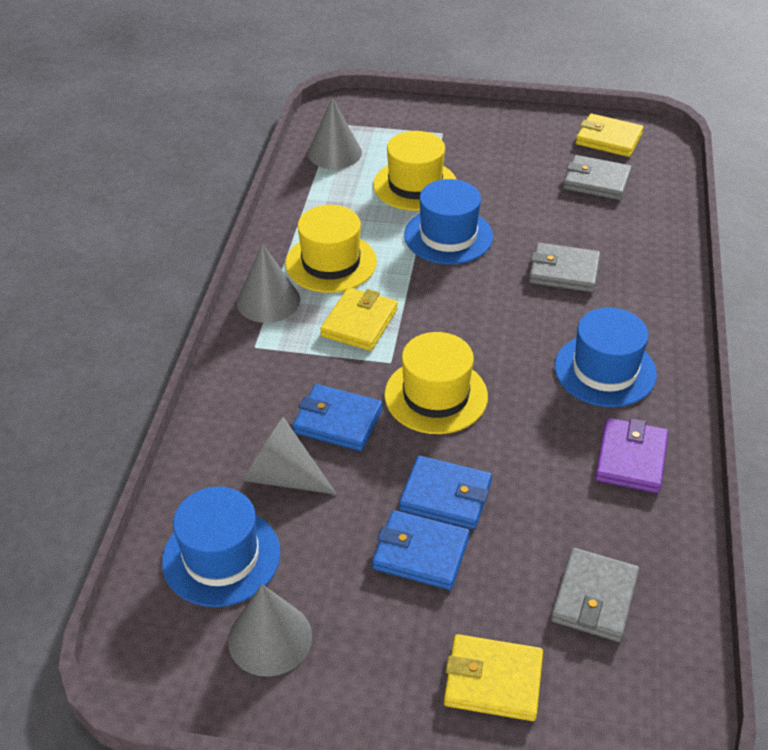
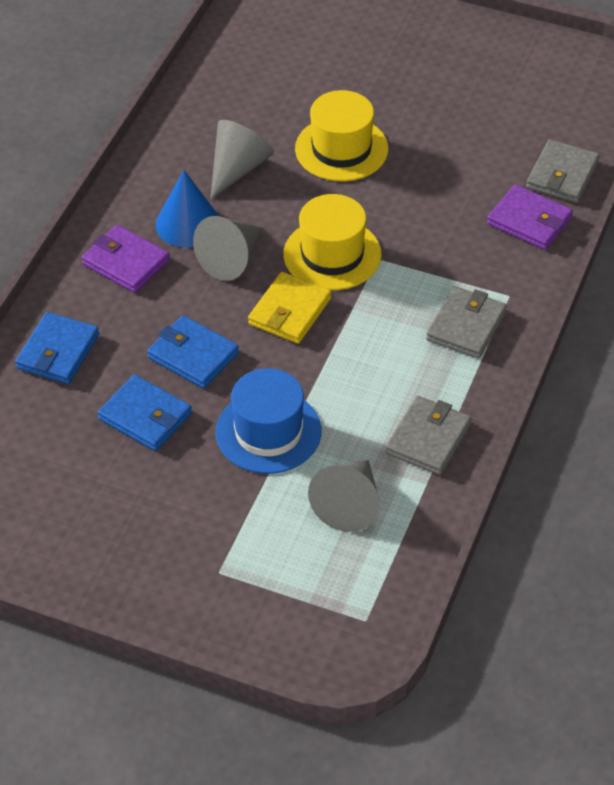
blue cone: none = 0 -> [156,170,219,248] = 1
blue hat: [162,487,280,607] [404,179,493,264] [555,307,657,407] = 3 -> [216,368,321,474] = 1
grey cone: [228,584,312,677] [237,244,300,323] [243,417,337,495] [307,98,362,169] = 4 -> [193,216,263,281] [210,120,274,200] [308,460,380,532] = 3
purple wallet: [595,418,668,493] = 1 -> [82,225,170,293] [487,184,573,250] = 2
yellow hat: [285,205,377,293] [373,131,457,211] [384,332,488,434] = 3 -> [284,194,382,290] [295,90,388,181] = 2
yellow wallet: [320,287,398,351] [444,634,543,721] [576,114,644,157] = 3 -> [248,272,331,344] = 1

